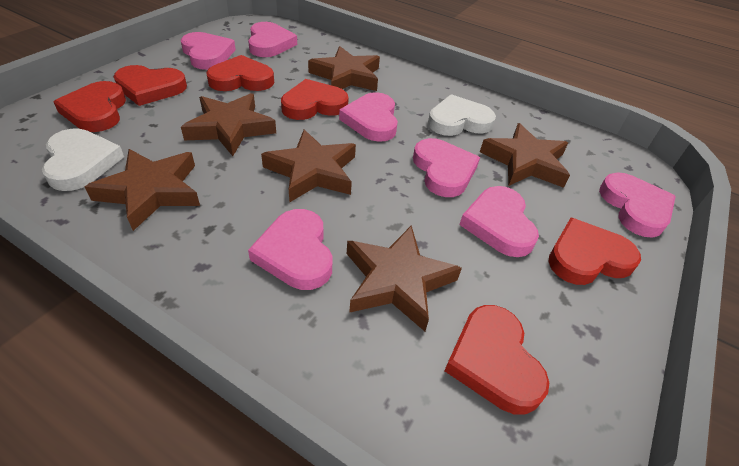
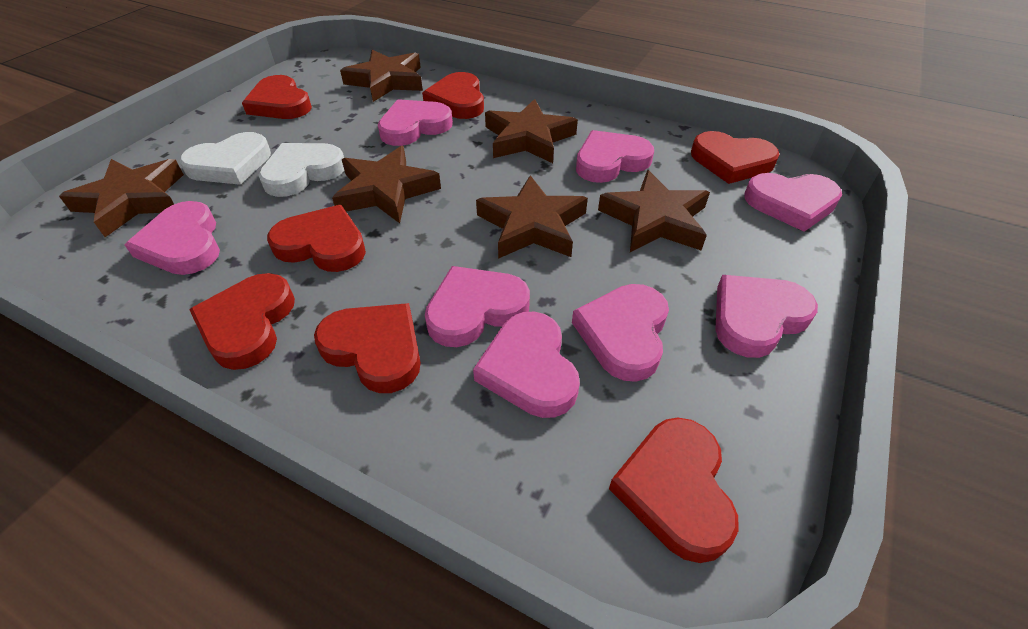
pink heart: [181,32,236,70] [248,22,297,57] [248,209,333,290] [339,92,398,142] [413,138,480,197] [459,186,539,257] [599,173,676,238] = 7 -> [125,201,220,275] [378,99,453,146] [425,266,530,347] [473,312,580,418] [572,284,669,382] [576,130,654,183] [715,275,818,358] [744,173,842,232] = 8
red heart: [53,81,126,132] [114,65,187,106] [206,55,274,91] [281,79,349,120] [445,305,549,414] [548,218,641,285] = 6 -> [189,273,295,370] [242,75,312,119] [267,205,366,272] [314,303,421,393] [422,72,484,119] [609,418,739,563] [691,131,780,184] = 7

